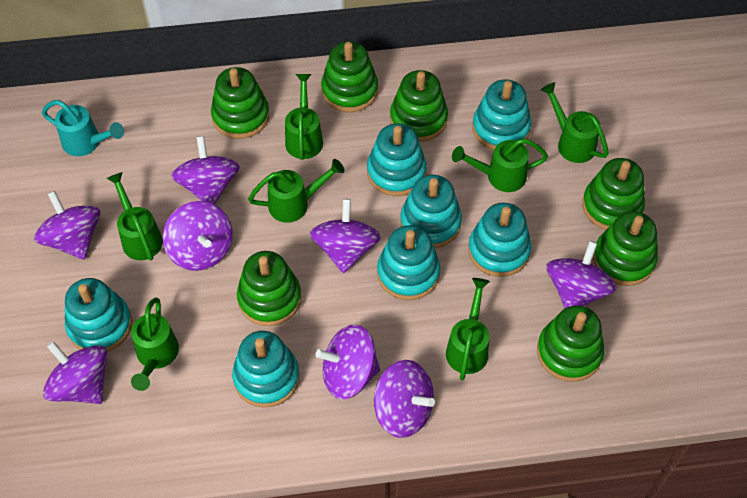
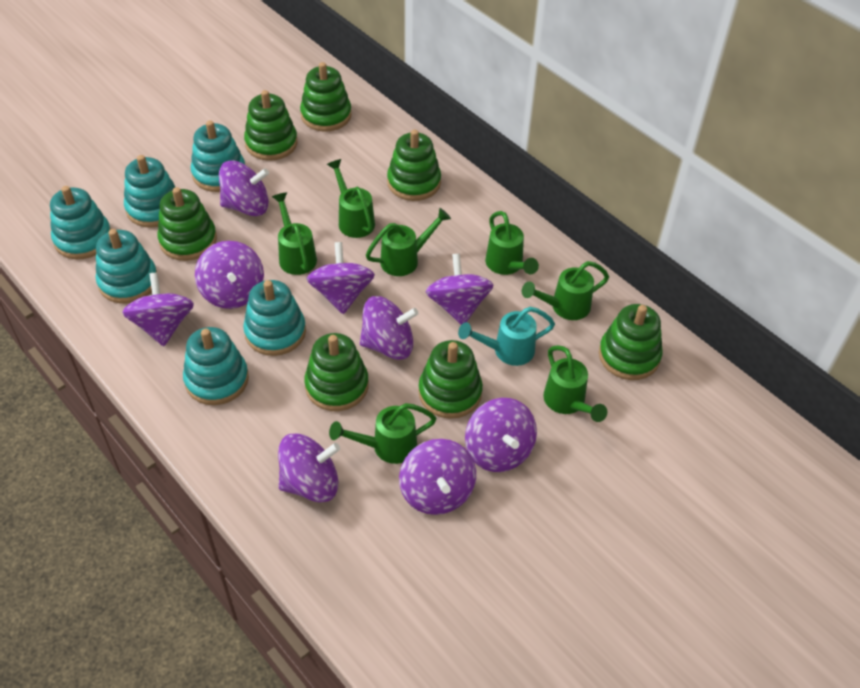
purple spinning top: [34,191,100,260] [43,341,107,404] [163,201,233,271] [171,136,240,204] [310,199,381,273] [316,324,380,399] [374,360,435,438] [546,241,616,308] = 8 -> [122,272,194,346] [195,241,264,309] [219,160,269,216] [278,434,340,502] [307,242,375,314] [360,296,419,360] [399,439,476,515] [426,253,493,325] [465,398,537,472] = 9
turquoise stacking toy: [65,278,132,352] [232,331,300,408] [367,124,427,196] [377,225,440,300] [400,175,462,248] [468,203,531,277] [472,79,531,150] = 7 -> [50,186,111,259] [96,229,157,304] [124,155,175,228] [183,327,249,405] [190,120,245,192] [243,280,306,356] = 6

